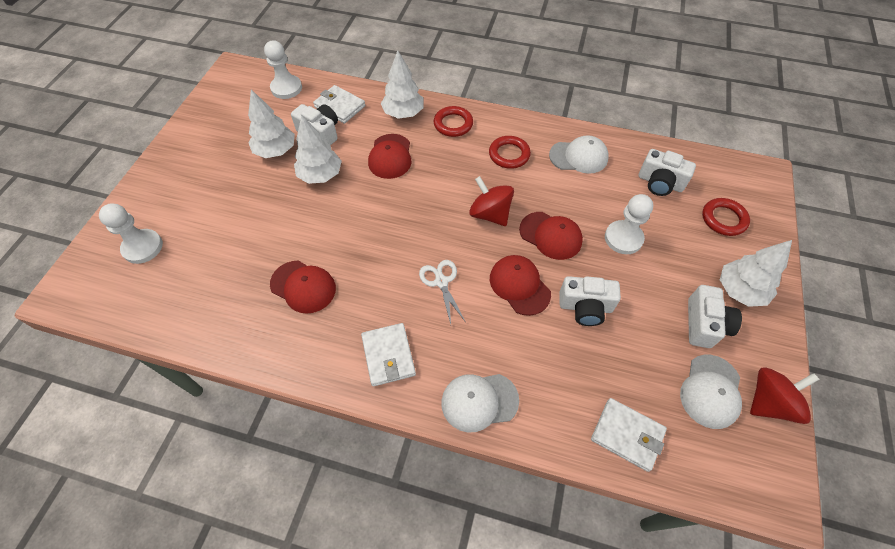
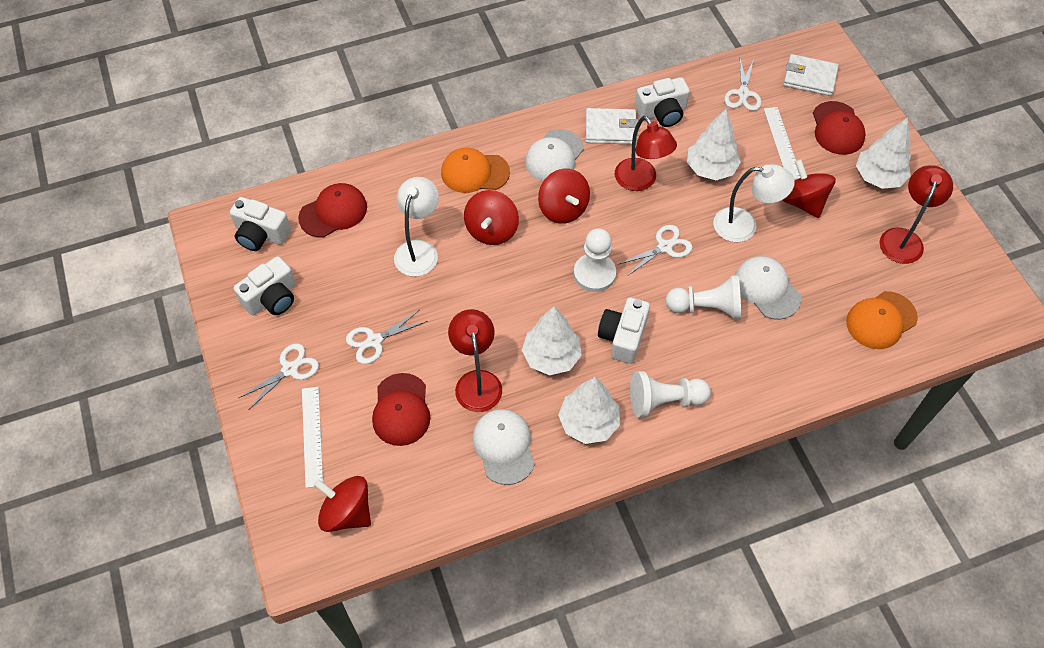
orange cap: none = 0 -> [441,148,510,193] [846,291,918,349] = 2
red cap: [270,260,336,314] [368,134,411,179] [490,255,551,316] [519,212,583,260] = 4 -> [298,183,367,238] [372,373,430,446] [813,101,866,155] = 3
red lamp: none = 0 -> [448,309,502,412] [615,116,677,191] [880,165,953,264] = 3
red ring: [433,106,473,137] [489,136,531,169] [702,198,750,236] = 3 -> none = 0
red spinning top: [469,176,514,226] [750,367,820,424] = 2 -> [314,476,371,532] [464,190,519,245] [538,168,590,224] [783,160,836,218] = 4
white lamp: none = 0 -> [394,177,439,277] [713,164,795,242] = 2
white ruler: none = 0 -> [302,387,323,488] [764,107,801,179] = 2
white scissors: [419,260,466,324] = 1 -> [239,343,319,409] [346,310,427,364] [619,225,693,276] [724,59,762,111] = 4
white wallet: [313,85,365,124] [361,323,416,386] [591,398,667,472] = 3 -> [586,108,638,144] [783,54,839,96] = 2

